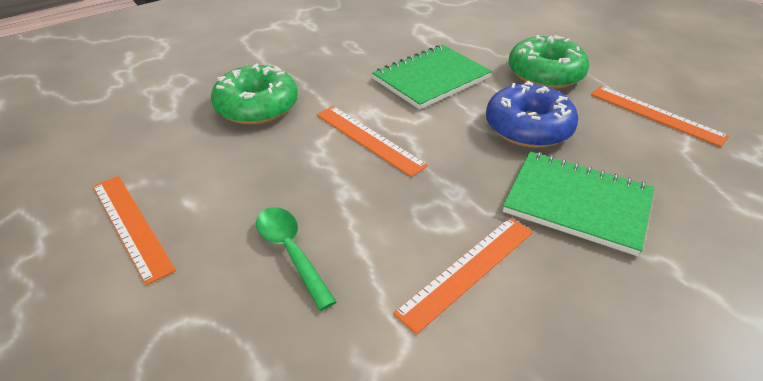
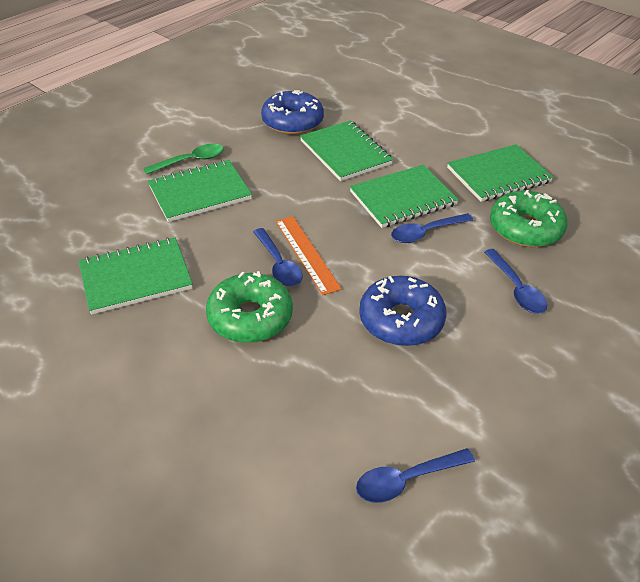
blue donut: [486,81,578,148] = 1 -> [261,90,324,135] [359,276,447,346] = 2
blue spoon: none = 0 -> [253,228,303,286] [356,448,475,503] [391,213,473,243] [484,249,547,314] = 4
green notebook: [372,45,492,109] [503,151,655,256] = 2 -> [79,238,193,315] [148,160,252,222] [300,120,393,181] [350,165,459,228] [447,144,553,202] = 5
orange ruler: [93,176,176,285] [317,106,428,177] [393,218,533,334] [591,86,730,147] = 4 -> [275,216,342,295] = 1

